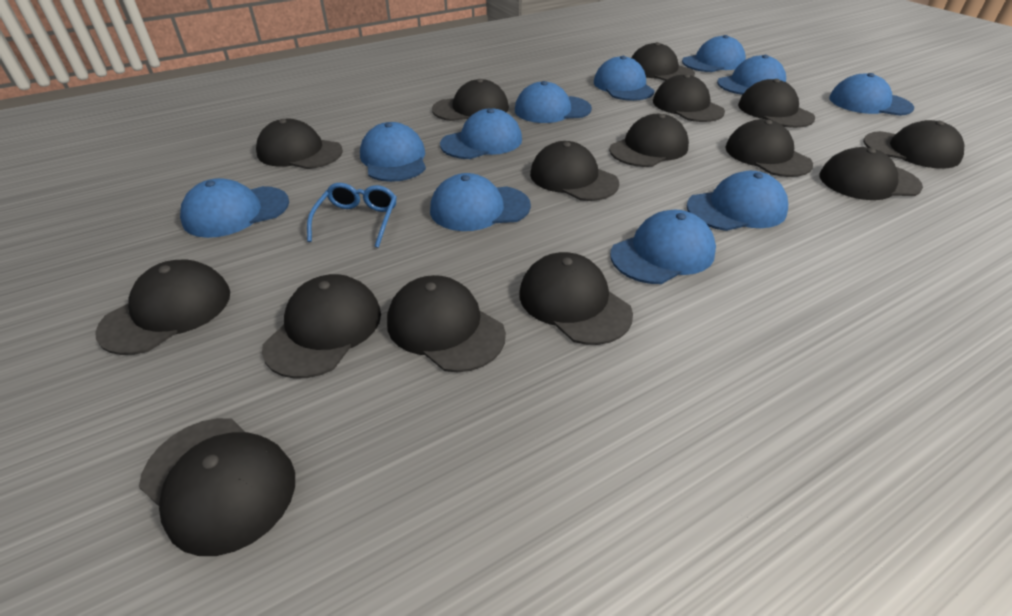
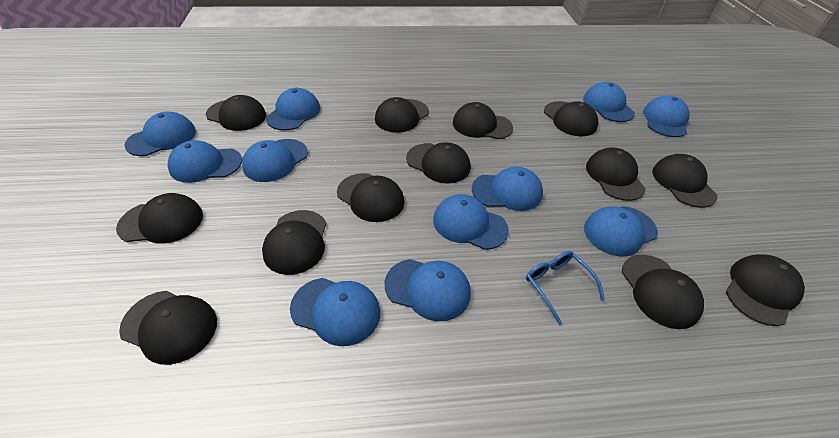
black cap: [95,260,230,355] [139,418,295,556] [256,119,343,169] [262,274,381,379] [387,275,506,372] [432,79,509,121] [519,252,633,345] [530,141,619,201] [609,114,689,167] [632,42,695,81] [653,74,725,122] [725,119,813,177] [738,79,815,128] [820,147,923,200] [863,120,964,169] = 15 -> [116,193,203,244] [119,291,217,365] [206,95,266,131] [262,210,327,275] [337,173,404,222] [375,97,429,133] [406,142,470,183] [453,102,513,139] [544,101,598,136] [586,147,646,201] [622,255,704,329] [652,154,717,208] [726,254,805,326] = 13

